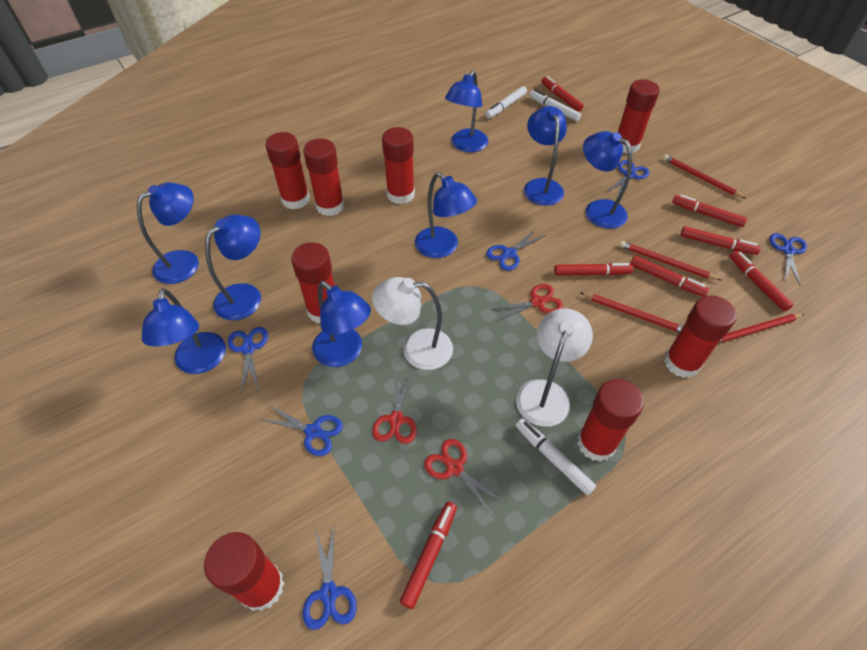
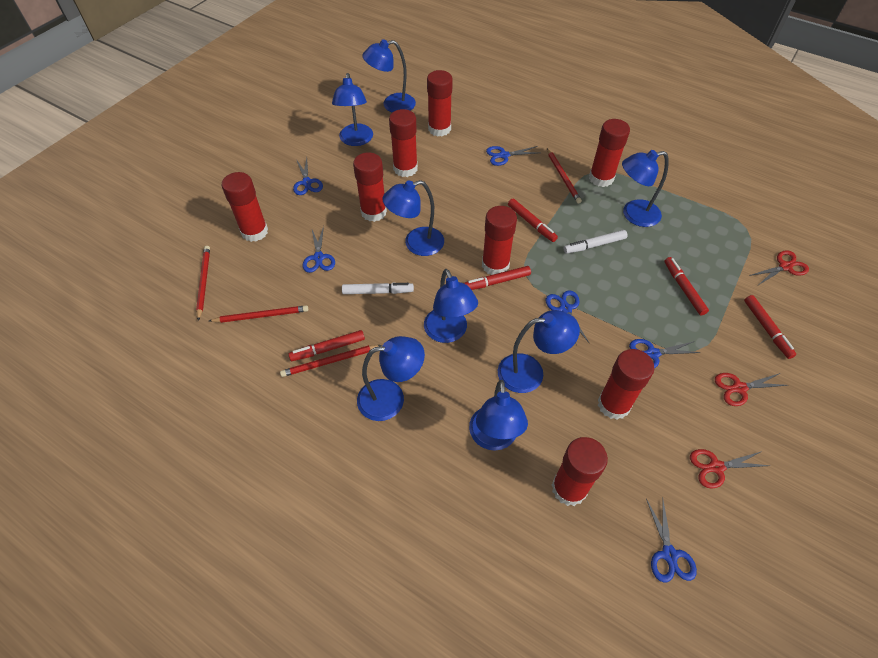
red marker: [400,501,457,609] [541,76,584,112] [554,263,633,276] [630,256,709,297] [672,195,747,227] [681,226,761,255] [729,251,793,312] = 7 -> [288,330,365,361] [464,266,531,290] [508,199,558,242] [664,257,709,316] [744,295,796,359] = 5
white lamp: [372,277,453,370] [516,308,593,427] = 2 -> none = 0
white marker: [485,86,527,118] [516,419,596,495] [529,89,581,121] = 3 -> [342,283,414,294] [563,230,628,254] = 2

